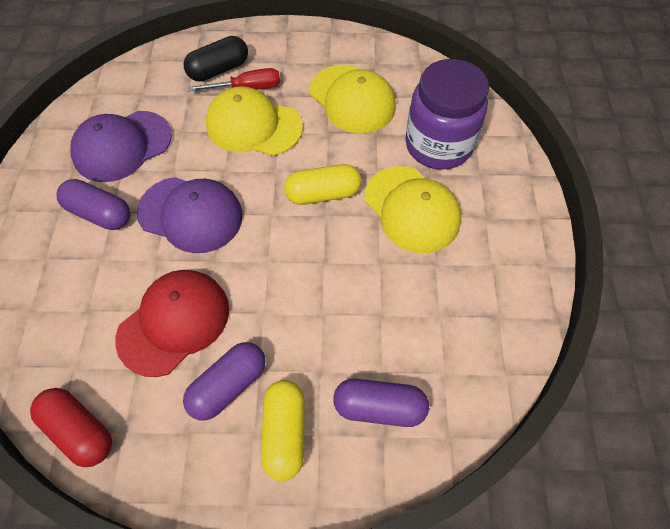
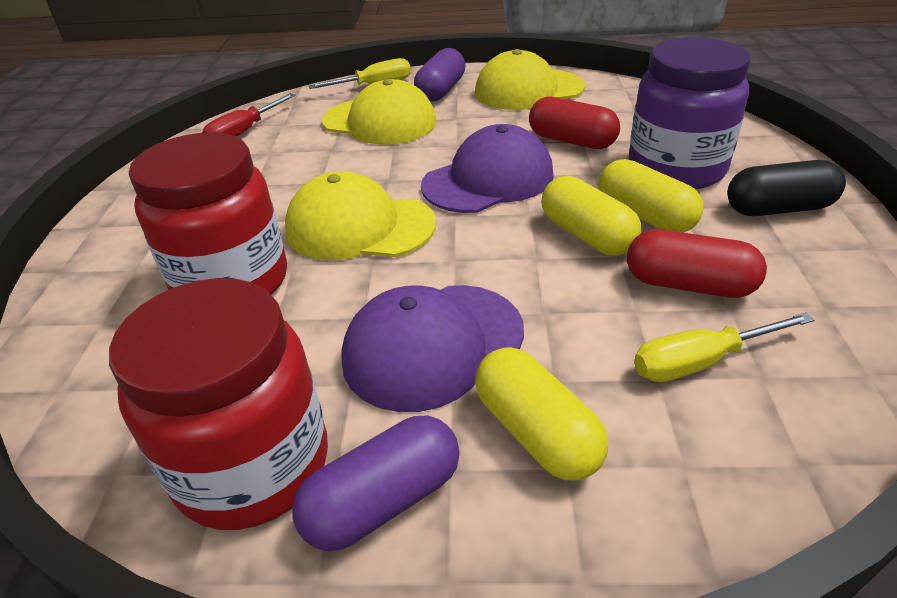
purple capsule: [57,179,130,230] [183,342,266,421] [333,379,429,427] = 3 -> [292,416,460,551] [414,48,466,102] = 2
red cap: [115,270,229,377] = 1 -> none = 0
red capsule: [30,388,112,467] = 1 -> [529,97,620,149] [627,229,767,298] = 2
red jar: none = 0 -> [109,278,328,530] [129,132,287,294] = 2
yellow capsule: [261,380,305,481] [284,164,361,205] = 2 -> [475,347,608,481] [541,176,641,256] [599,159,704,233] = 3
yellow screwdriver: none = 0 -> [309,58,411,89] [634,312,814,382] = 2

